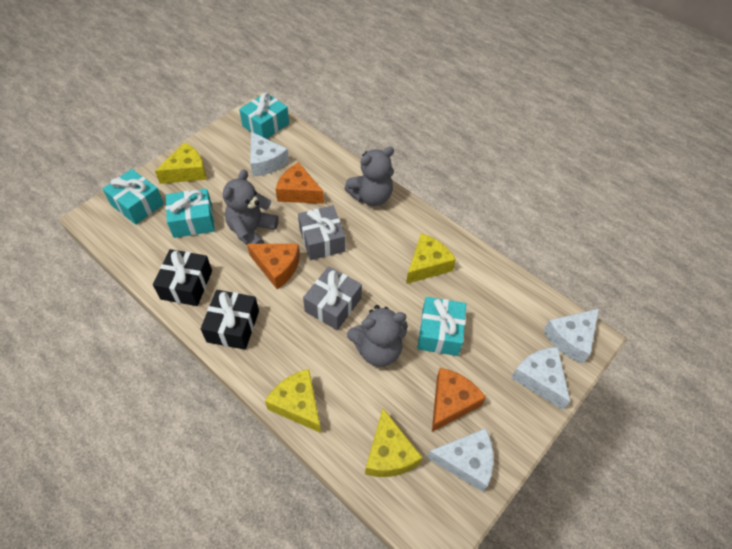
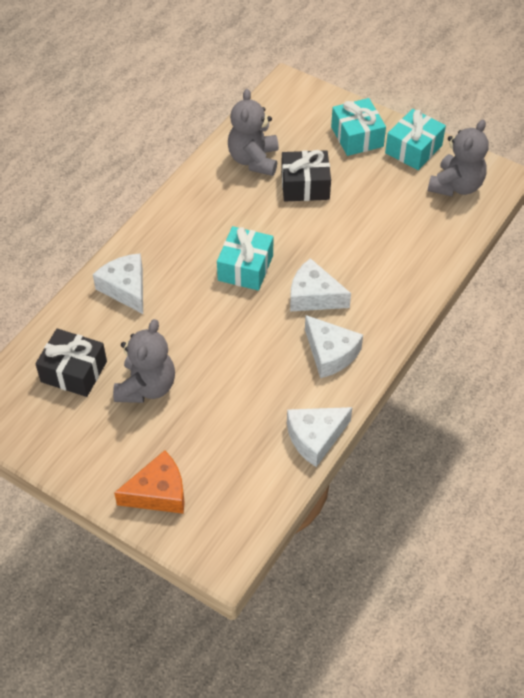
grey gift: [298,206,345,260] [303,266,362,330] = 2 -> none = 0
orange cheese: [247,244,300,289] [276,162,324,204] [432,368,486,432] = 3 -> [114,450,185,514] = 1
turquoise gift: [103,169,164,225] [166,189,215,238] [239,92,289,139] [417,297,466,356] = 4 -> [217,226,273,291] [331,98,386,156] [385,109,446,170] = 3
yellow cheese: [155,142,207,184] [265,369,321,433] [365,408,423,477] [406,233,456,284] = 4 -> none = 0

